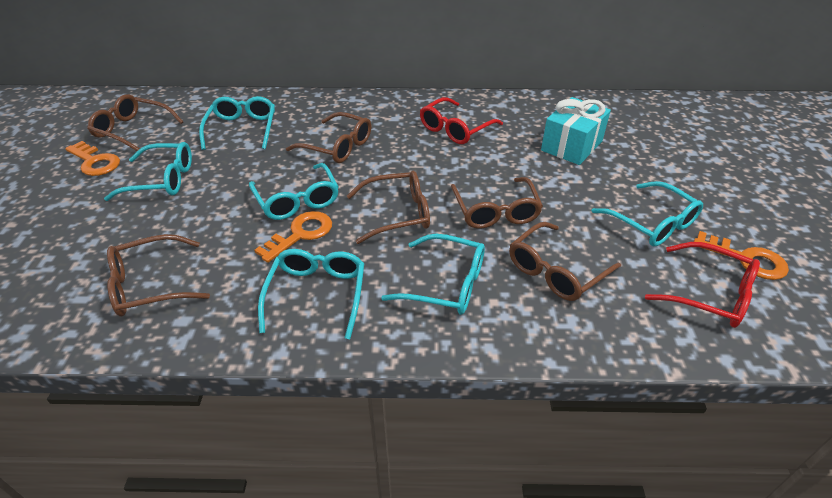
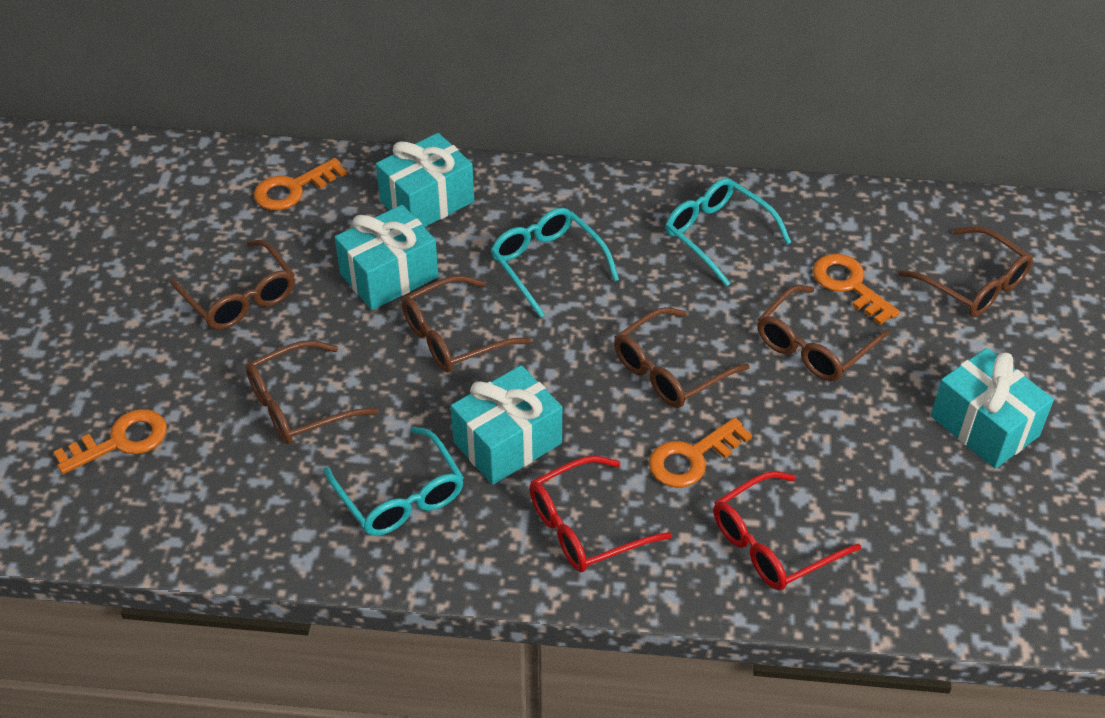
orange key: [65,141,120,176] [254,211,332,263] [694,231,789,280] = 3 -> [54,409,167,474] [254,158,347,210] [649,417,752,487] [813,254,900,325] = 4
turquoise gift: [541,97,611,165] = 1 -> [335,205,439,310] [376,133,474,227] [451,365,562,485] [931,348,1054,469] = 4
turquoise glasses: [104,142,192,201] [199,96,275,150] [249,163,339,220] [258,249,364,339] [381,234,485,315] [591,181,703,247] = 6 -> [324,427,464,536] [490,208,619,318] [665,178,791,286] = 3

